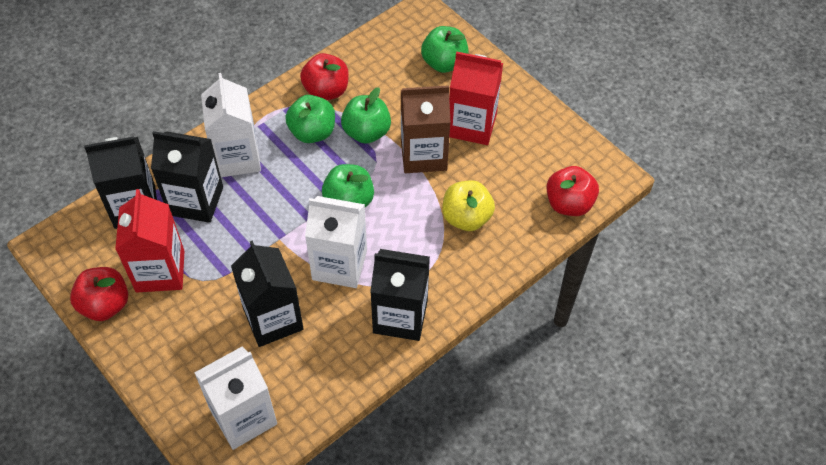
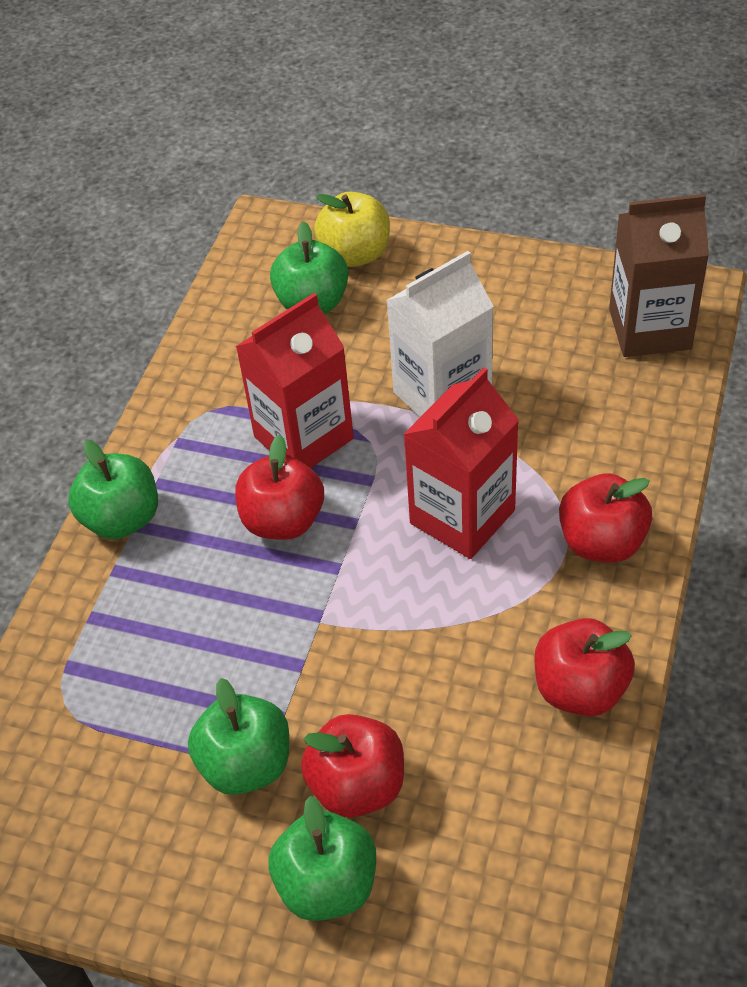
black carton: [84,137,157,229] [151,131,223,223] [231,240,304,347] [370,249,430,341] = 4 -> none = 0
red apple: [70,267,128,321] [300,53,349,100] [546,166,599,216] = 3 -> [235,435,324,540] [301,714,404,818] [534,618,635,716] [559,473,653,562] = 4
white carton: [194,346,277,450] [201,73,261,177] [305,196,367,288] = 3 -> [386,251,494,417] = 1

